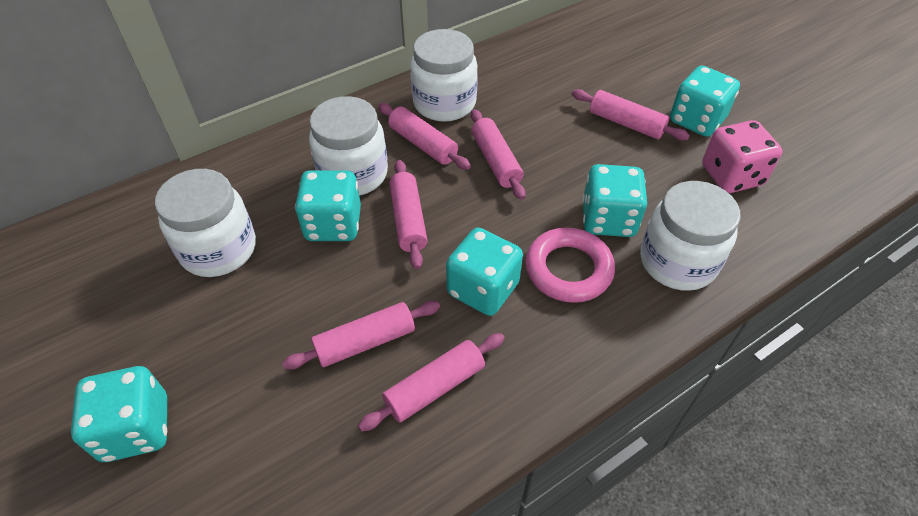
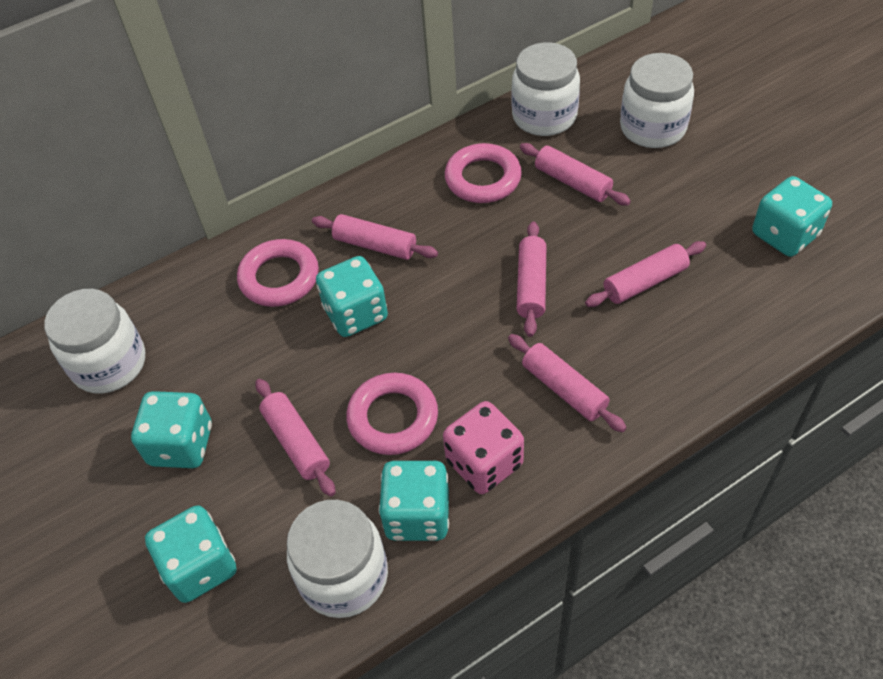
pink ring: [525,227,615,303] = 1 -> [237,239,319,307] [346,373,438,455] [445,143,522,203] = 3

